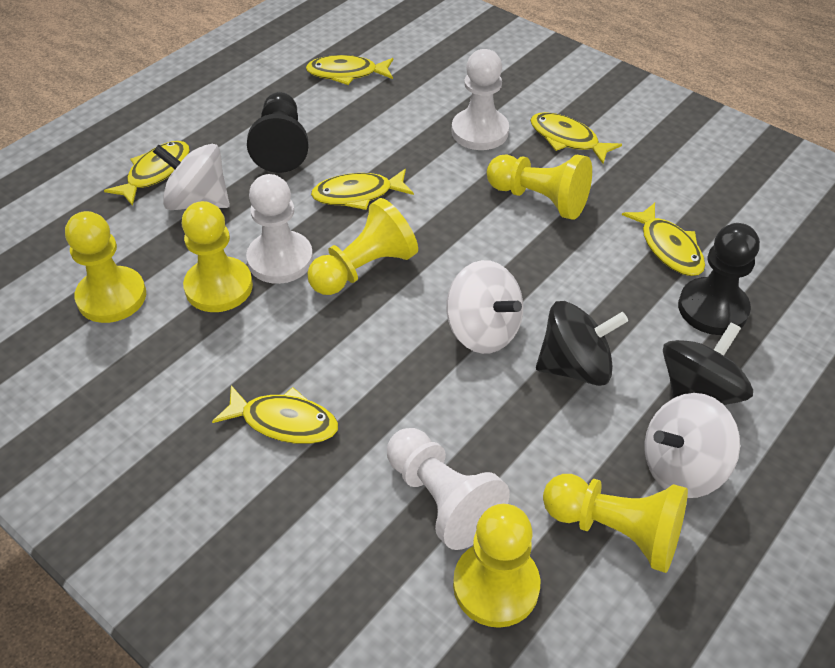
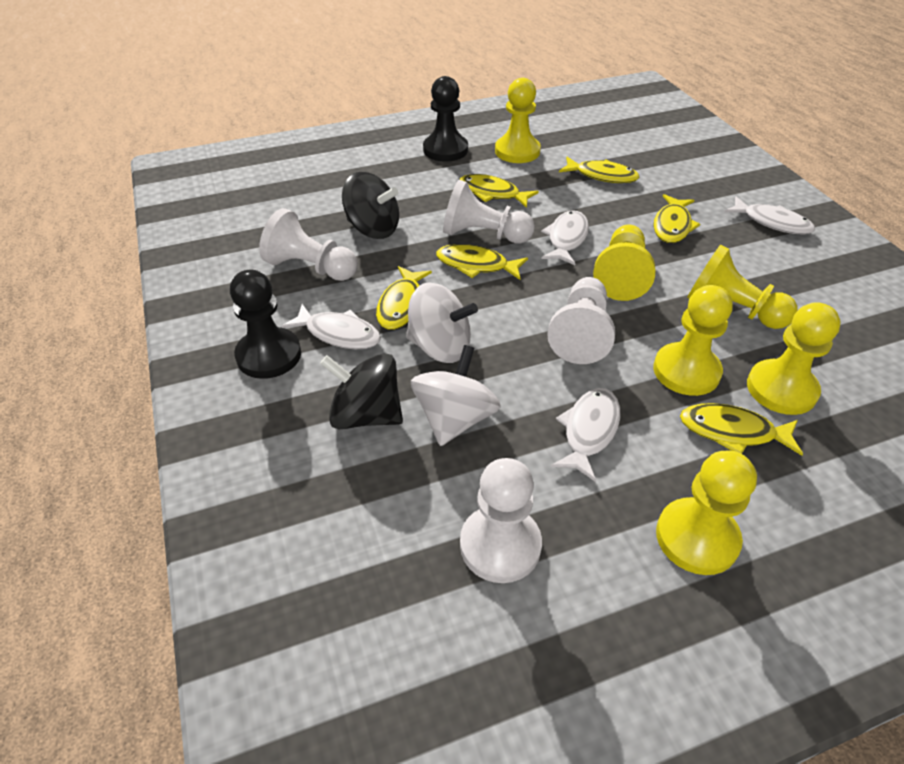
white fish: none = 0 -> [281,304,381,349] [541,211,589,265] [551,388,620,482] [724,196,815,235] = 4
white pawn: [246,174,313,284] [387,428,510,550] [452,49,509,150] = 3 -> [259,208,358,281] [443,180,535,244] [460,458,542,583] [547,277,615,364] = 4
white spinning top: [153,144,230,210] [446,260,523,354] [644,393,740,498] = 3 -> [406,282,478,363] [411,345,501,446] = 2

